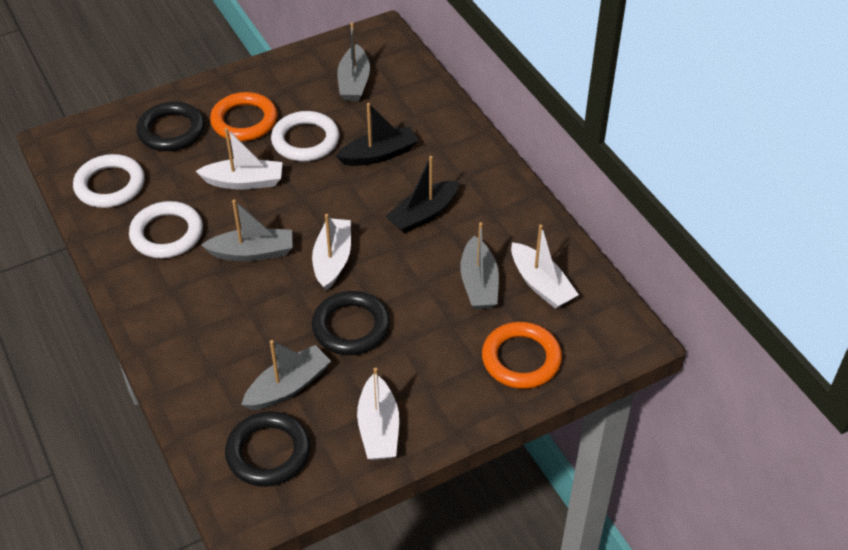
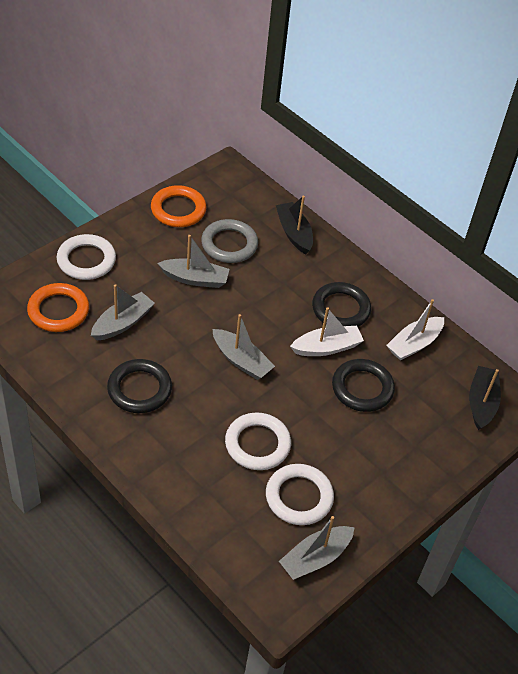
grey ring: none = 0 -> [201,219,258,263] = 1
white boat: [196,128,283,190] [312,214,351,291] [357,368,399,460] [511,224,579,309] = 4 -> [290,307,364,356] [386,299,444,361] = 2

